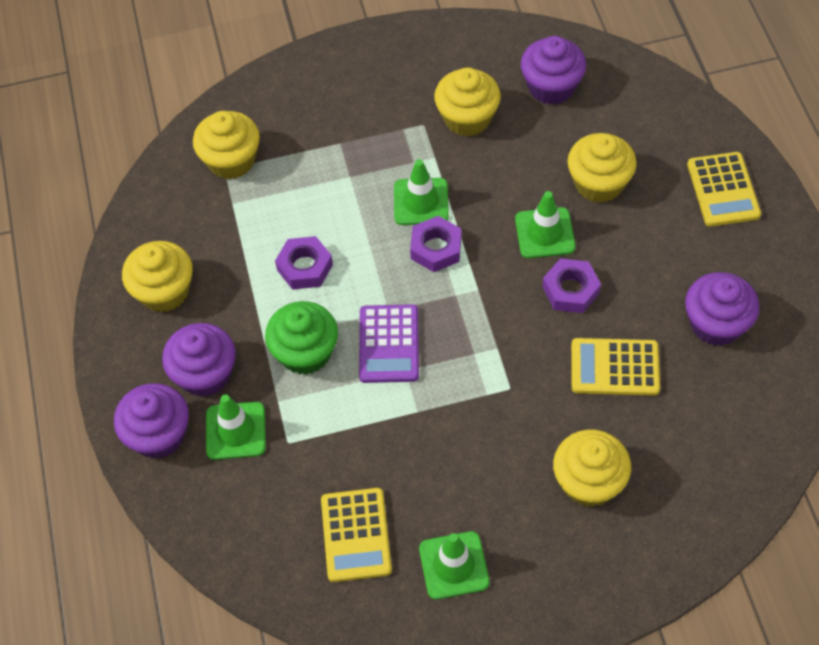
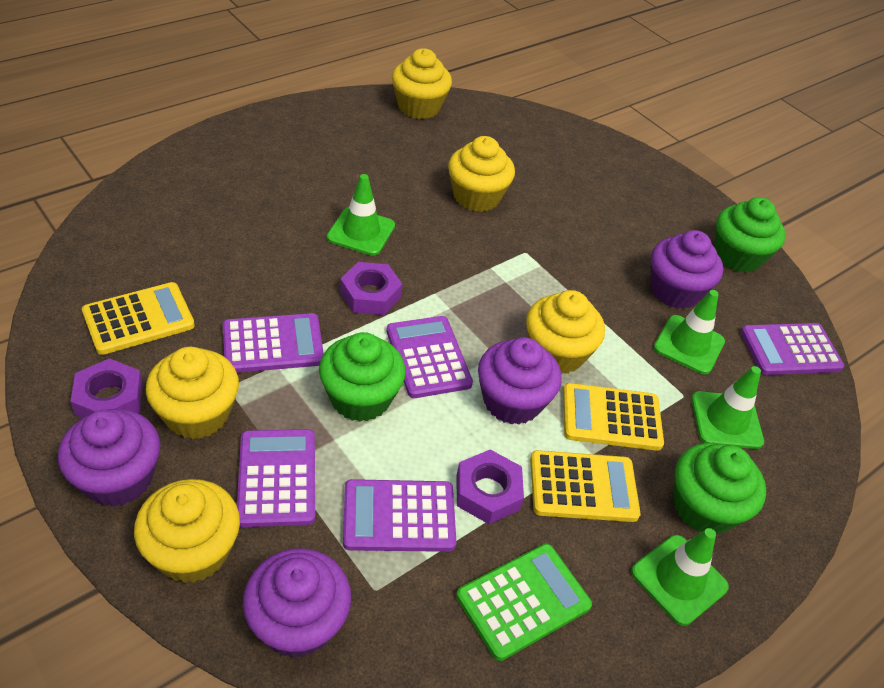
green calculator: none = 0 -> [456,543,592,661] = 1
green cupcake: [265,301,338,375] = 1 -> [319,332,406,422] [674,443,766,534] [715,197,786,273] = 3
purple calculator: [359,304,419,383] = 1 -> [223,313,324,373] [237,429,315,527] [343,479,456,552] [386,316,473,398] [740,323,844,375] = 5

